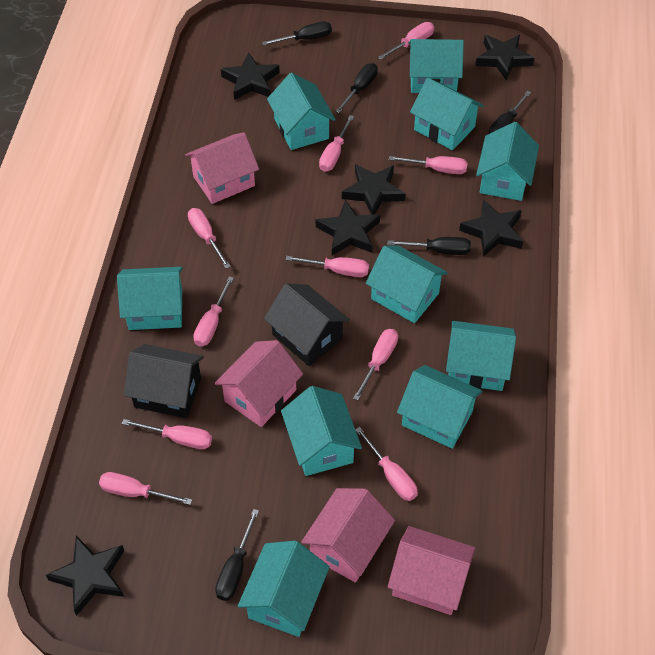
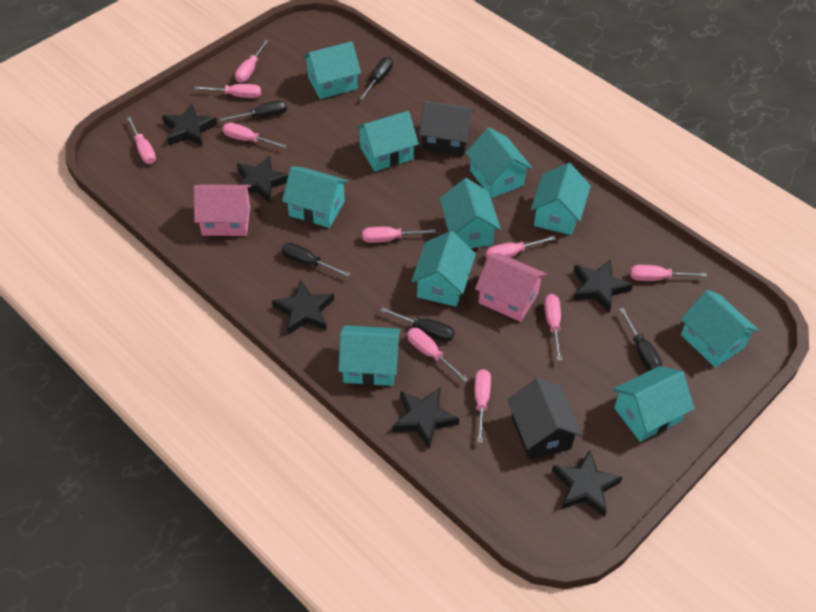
pink house: [185,132,259,204] [214,340,303,427] [301,488,395,583] [388,526,476,615] = 4 -> [194,184,251,236] [475,253,547,322] = 2

